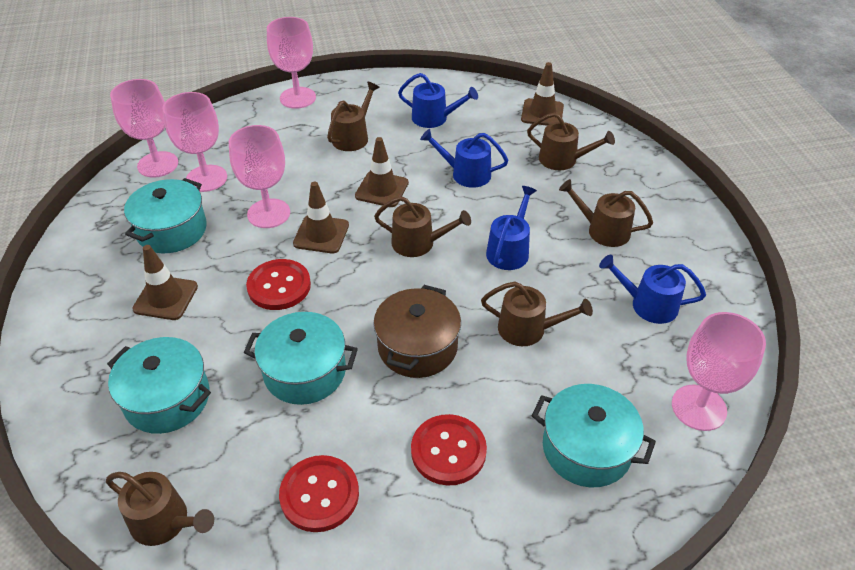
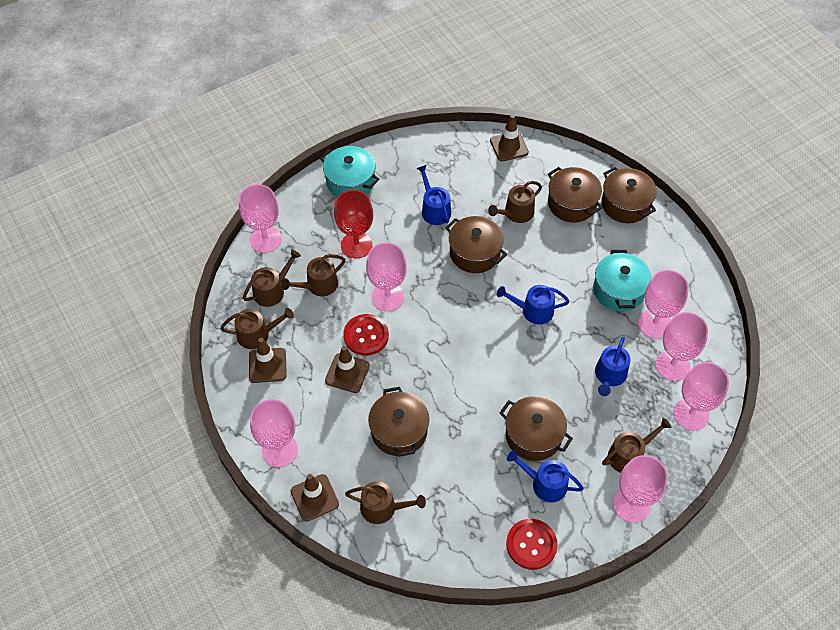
brown pot: [373,285,461,378] = 1 -> [368,387,429,457] [445,216,507,273] [500,396,573,461] [548,167,603,222] [601,167,657,223] = 5
pink goblet: [110,79,178,178] [162,92,227,192] [229,125,290,228] [267,17,316,109] [672,312,766,431] = 5 -> [239,184,282,253] [250,399,298,467] [366,243,407,311] [613,455,668,523] [638,270,689,339] [655,312,708,381] [673,362,729,430] = 7
red button: [246,259,311,310] [279,455,359,532] [411,414,487,486] = 3 -> [343,314,389,356] [506,519,558,570] = 2
red goblet: none = 0 -> [334,190,373,259] = 1
turquoise pot: [107,337,211,434] [124,178,207,253] [244,312,358,405] [531,384,656,487] = 4 -> [320,146,379,197] [593,250,651,312] = 2

